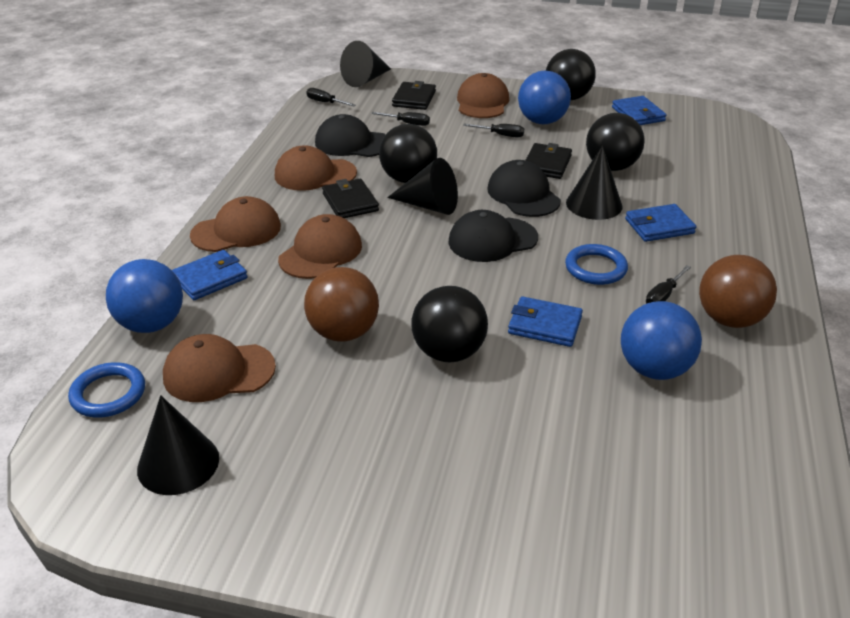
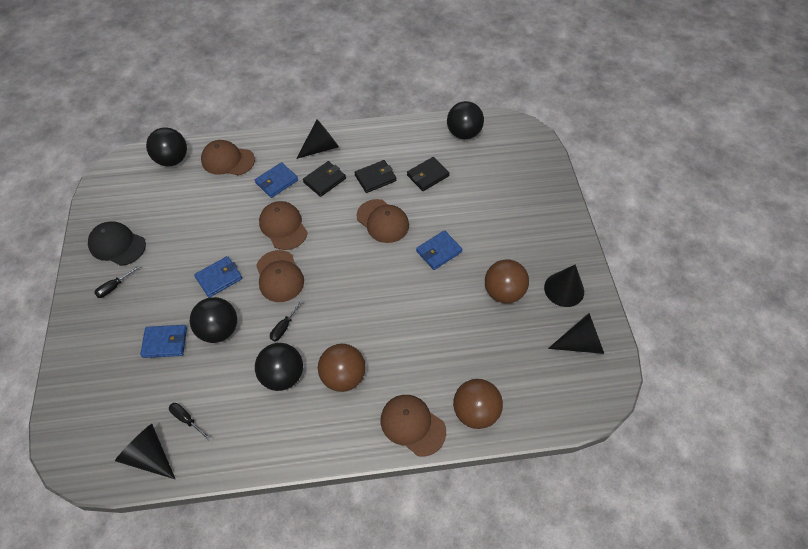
black cap: [315,114,386,157] [448,210,538,262] [487,160,561,217] = 3 -> [88,221,146,266] = 1
black screwdriver: [306,88,355,106] [371,112,430,126] [463,124,524,138] [646,265,691,304] = 4 -> [94,265,140,298] [169,403,211,441] [270,300,304,341] = 3
blue ball: [106,259,183,333] [518,71,571,124] [621,301,702,380] = 3 -> none = 0
blue ring: [68,362,145,417] [565,244,628,285] = 2 -> none = 0
brown ball: [304,267,379,342] [699,255,777,328] = 2 -> [318,344,366,392] [453,379,503,429] [485,259,529,303] = 3

